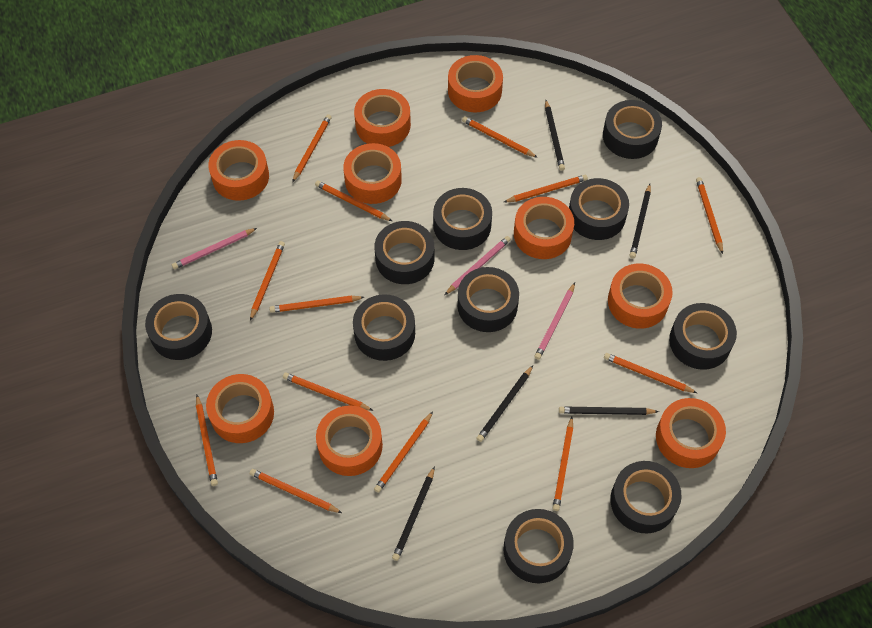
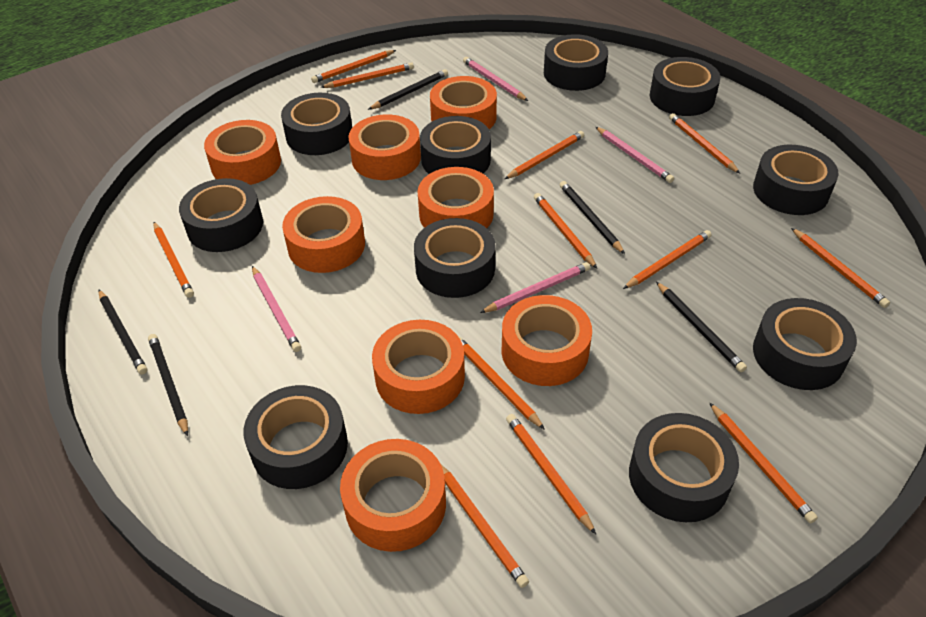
orange pencil: [196,395,218,486] [250,241,285,321] [250,469,342,513] [269,295,364,313] [283,373,373,411] [292,114,332,183] [315,181,392,221] [374,411,433,493] [462,116,538,158] [504,175,588,202] [553,417,573,511] [604,353,697,393] [696,177,723,254] = 13 -> [153,222,194,298] [311,50,396,83] [320,62,414,88] [441,465,529,588] [458,336,545,430] [505,131,584,179] [506,414,596,534] [534,193,597,268] [623,230,712,289] [669,113,740,173] [709,402,818,523] [791,228,890,308] = 12
orange tape: [206,374,274,443] [208,140,269,201] [316,406,383,476] [343,143,402,204] [354,89,411,147] [448,55,503,112] [514,197,574,259] [608,264,673,329] [656,398,726,468] = 9 -> [204,120,281,185] [282,196,365,273] [340,439,446,552] [348,115,421,180] [372,320,465,414] [417,167,494,228] [430,76,497,129] [501,295,592,386] = 8
pink pencil: [172,228,257,269] [445,236,511,295] [534,283,575,360] = 3 -> [252,266,301,352] [463,57,528,101] [480,262,590,313] [596,127,674,183] = 4

